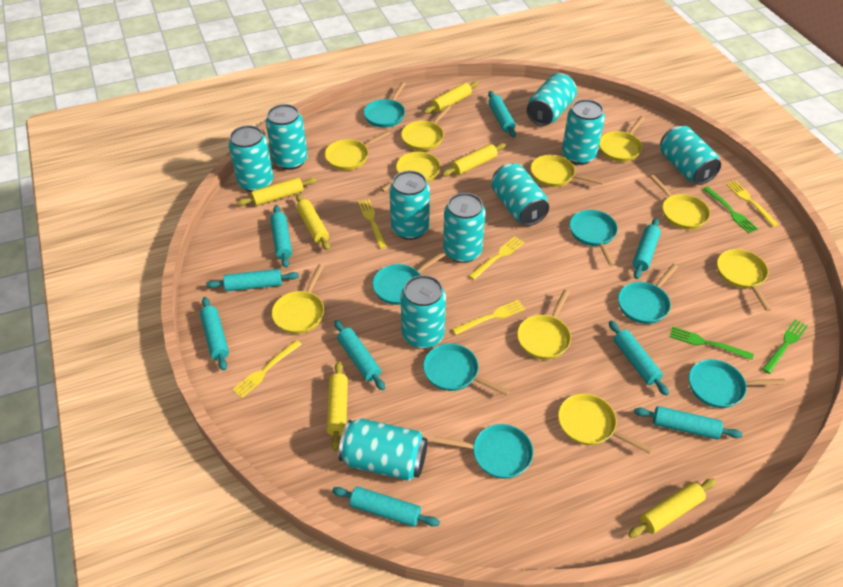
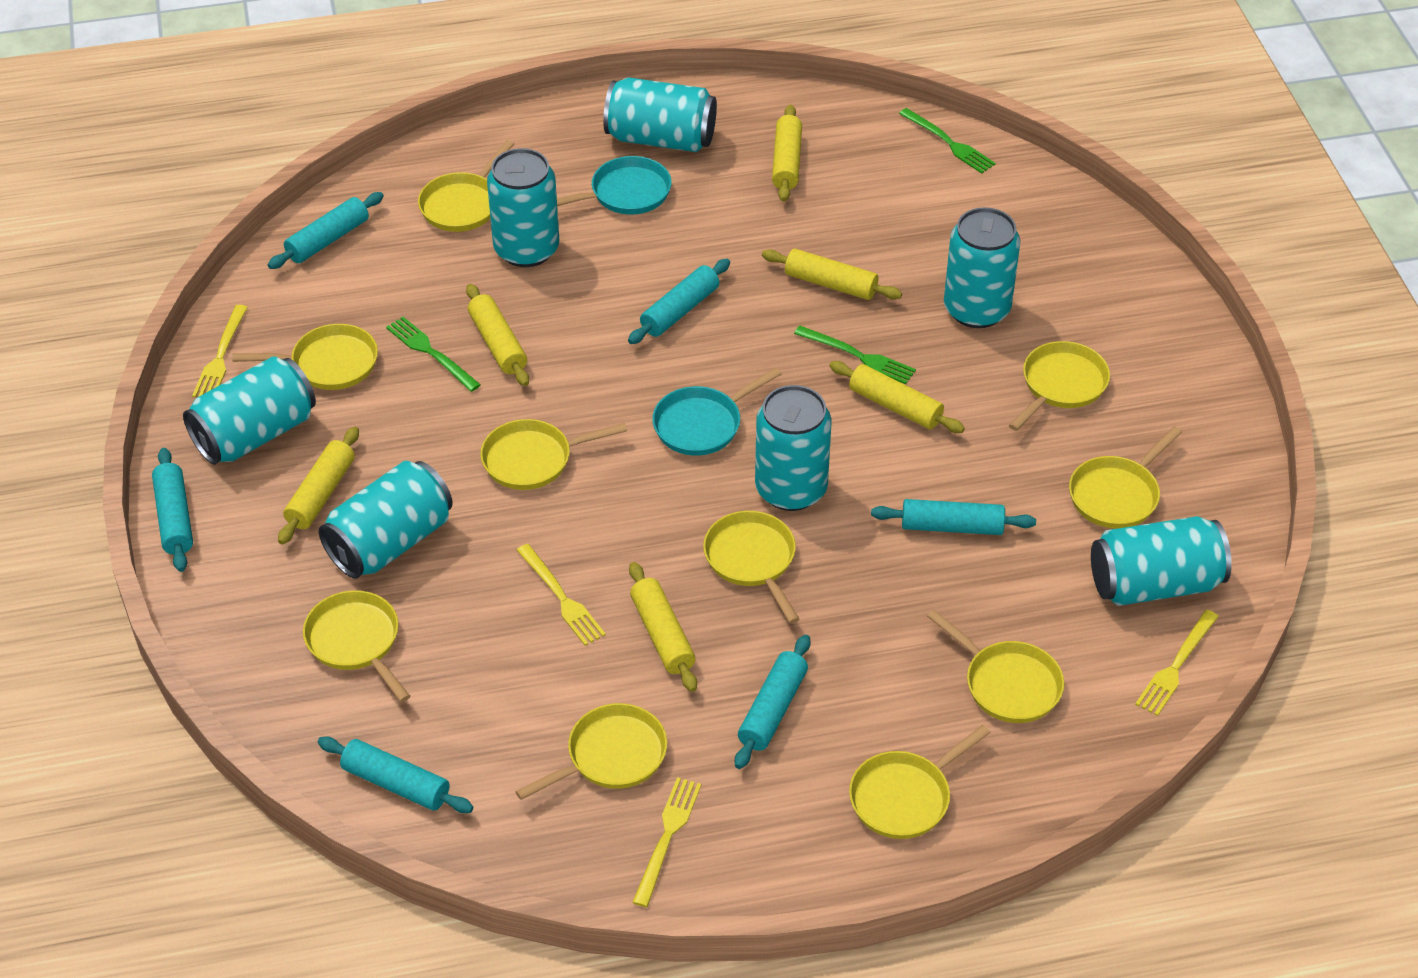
turquoise can: [229,125,273,192] [266,104,308,170] [338,418,428,481] [390,171,430,240] [401,275,446,349] [443,193,486,263] [491,163,549,226] [527,73,577,126] [562,99,605,165] [660,126,721,185] = 10 -> [183,356,316,465] [319,461,453,579] [487,148,559,267] [603,77,717,152] [755,385,831,511] [944,207,1020,328] [1091,516,1232,606] = 7
turquoise pan: [364,82,406,128] [372,252,445,305] [423,344,510,396] [433,424,533,479] [570,210,618,266] [618,264,678,324] [689,359,786,408] = 7 -> [557,156,672,215] [652,368,782,456] = 2
turquoise rolling pin: [200,297,229,371] [206,269,299,291] [270,205,292,268] [332,486,440,527] [334,320,385,390] [488,91,516,137] [609,321,669,396] [632,218,661,279] [634,406,742,440] = 9 -> [152,448,193,572] [268,192,384,269] [318,736,473,813] [628,259,730,344] [735,635,810,769] [871,499,1036,535] = 6
yellow fork: [232,340,301,398] [358,199,387,249] [452,300,525,335] [469,236,524,280] [726,181,779,227] = 5 -> [192,305,248,398] [517,544,606,646] [632,777,701,907] [1135,610,1219,716] = 4

